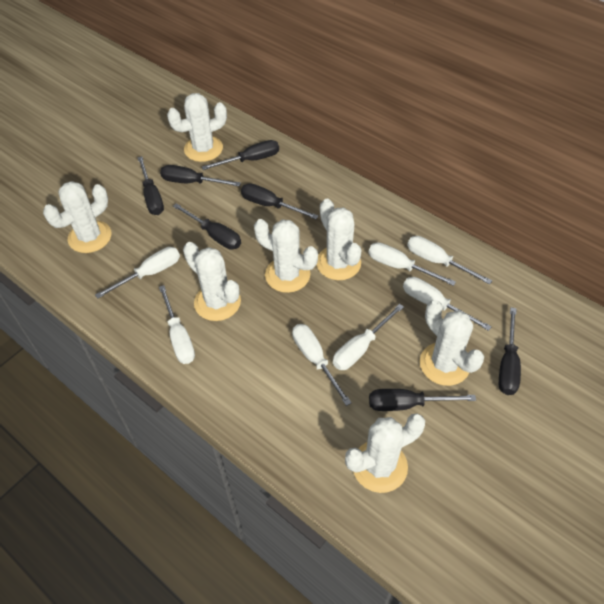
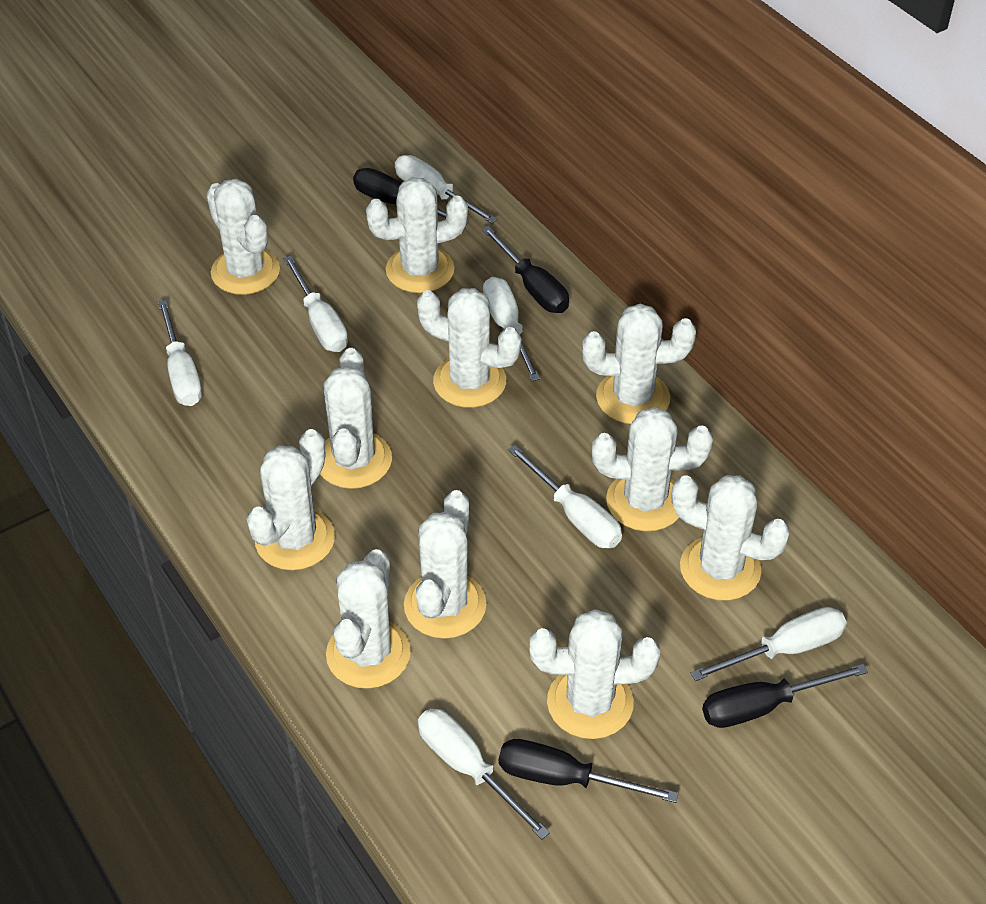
black screwdriver: [137,156,164,215] [160,165,241,186] [173,203,241,250] [202,140,279,170] [241,183,318,219] [369,389,476,411] [499,307,521,395] = 7 -> [353,168,468,225] [482,226,569,313] [499,739,678,803] [702,664,868,728] = 4
white cactus: [43,181,111,253] [167,93,227,162] [183,242,241,321] [254,219,318,293] [316,199,361,280] [345,414,425,493] [420,300,484,386] = 7 -> [206,179,280,295] [247,429,335,570] [320,348,392,489] [326,549,411,689] [366,177,468,293] [404,490,487,639] [417,288,521,408] [529,609,660,739] [582,304,696,424] [592,407,713,531] [672,475,790,601] = 11

